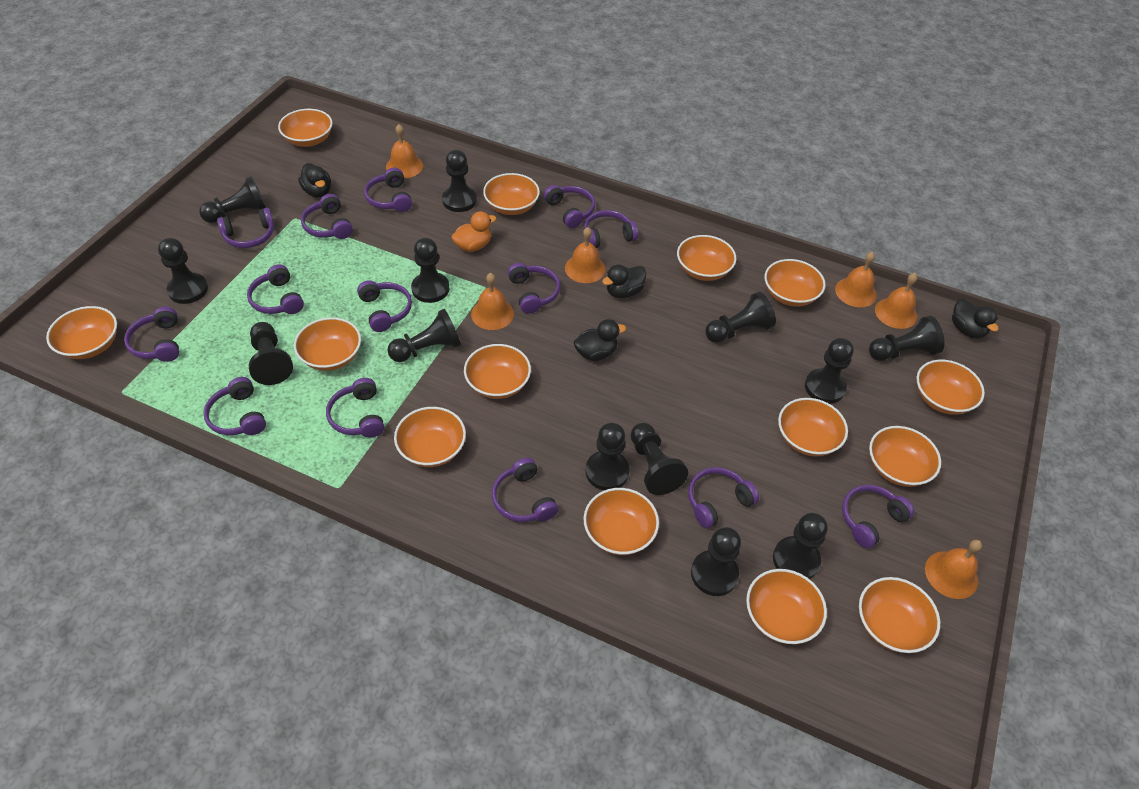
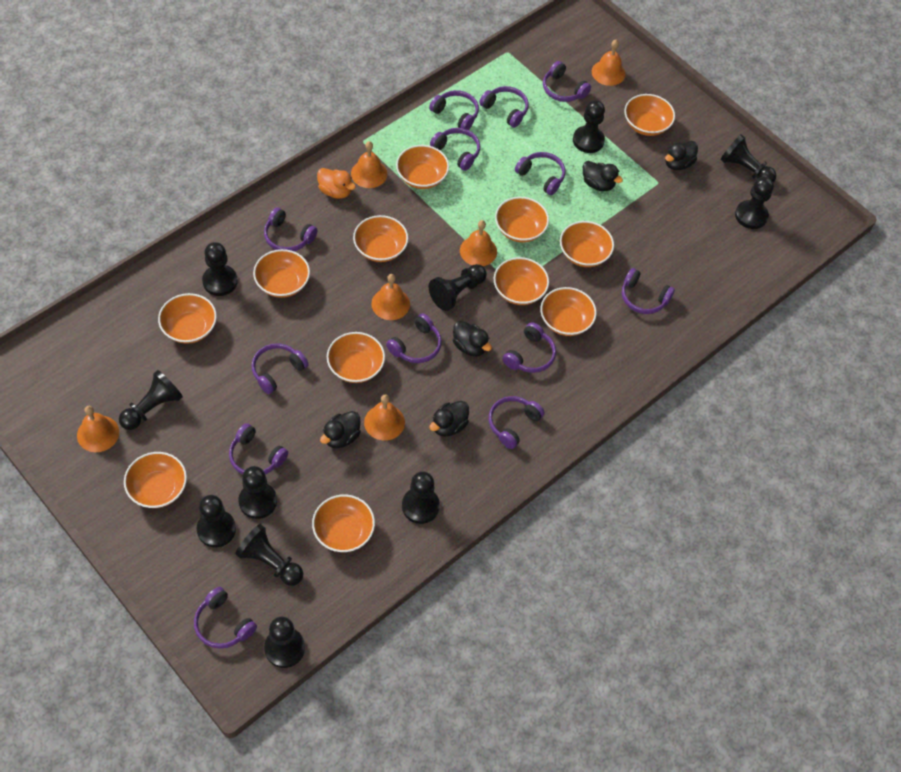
black duck: [298,163,331,198] [574,319,626,361] [602,265,646,298] [952,298,999,338] = 4 -> [320,411,361,448] [429,401,469,437] [453,321,492,357] [583,161,623,191] [665,141,698,170] = 5
black pawn: [158,238,208,304] [199,176,267,223] [249,322,293,385] [388,309,461,362] [411,238,449,303] [442,150,477,212] [585,423,629,490] [631,423,688,495] [691,527,741,596] [705,292,776,343] [773,513,828,579] [805,338,854,404] [869,316,945,361] = 13 -> [119,370,183,430] [197,495,236,547] [202,242,238,296] [235,524,303,586] [239,466,277,519] [264,617,305,668] [402,471,440,524] [429,264,487,311] [573,100,605,153] [720,134,777,182] [735,177,774,229] = 11
orange bowl: [46,306,117,359] [278,109,333,147] [294,317,361,371] [394,407,466,467] [464,344,531,399] [483,173,540,215] [583,488,659,555] [677,235,736,281] [746,569,827,644] [764,259,826,307] [778,398,848,456] [859,577,940,653] [869,426,941,487] [916,360,985,415] = 14 -> [124,452,187,508] [158,293,217,344] [253,249,310,298] [312,494,375,552] [327,332,385,383] [353,215,408,262] [396,145,449,189] [494,257,549,305] [495,197,549,242] [540,287,597,336] [560,221,614,267] [624,94,675,136] = 12
purple headphones: [124,307,179,362] [203,377,266,435] [217,208,274,248] [247,264,304,314] [301,194,353,239] [326,378,384,437] [357,280,412,332] [364,167,412,212] [492,458,558,522] [508,263,560,314] [543,185,595,228] [584,210,638,248] [688,467,759,529] [842,485,914,548] = 14 -> [194,587,257,649] [229,423,288,474] [252,343,309,394] [264,207,317,251] [386,313,442,363] [429,90,479,130] [430,128,480,171] [479,86,529,128] [489,396,545,449] [503,322,556,373] [515,152,565,195] [543,61,591,102] [622,268,675,314] = 13

